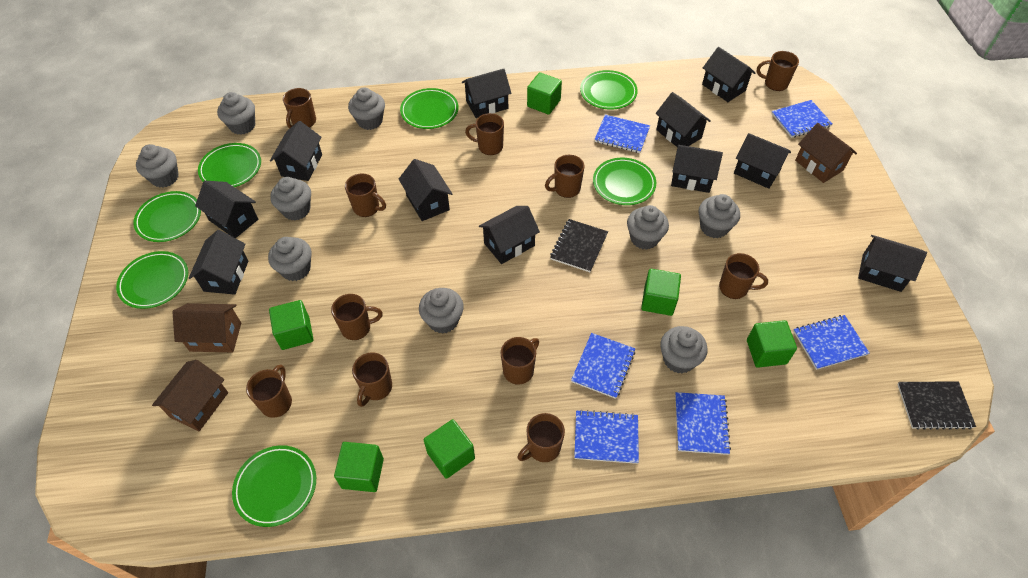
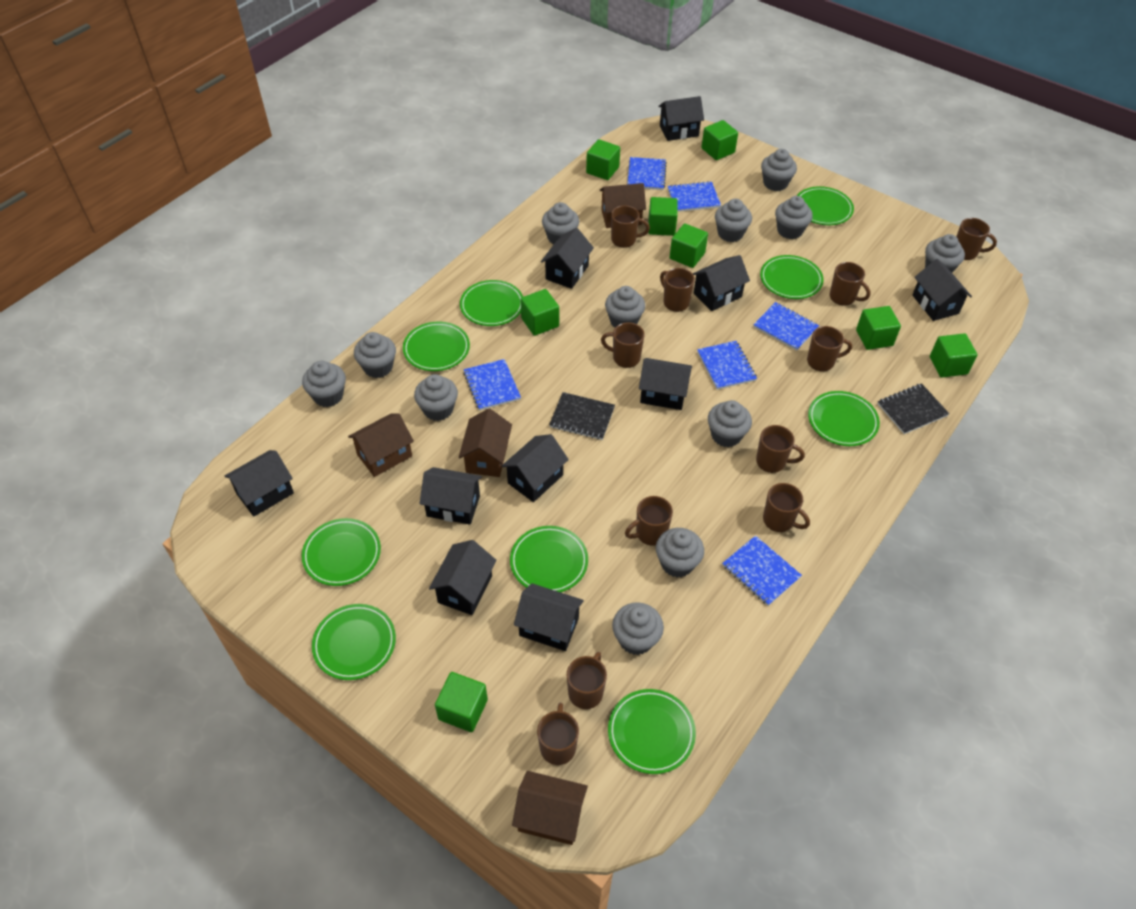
black house: [189,230,248,295] [195,181,258,238] [270,121,322,181] [399,159,452,221] [462,69,511,118] [479,206,540,264] [656,92,711,148] [671,145,723,193] [702,47,755,102] [734,133,791,189] [858,235,927,292] = 11 -> [225,450,294,517] [419,467,482,525] [429,540,496,615] [502,434,569,502] [514,583,584,651] [541,228,594,289] [639,358,692,410] [658,96,704,141] [693,255,750,311] [912,259,972,321] = 10
brown house: [152,360,228,431] [172,303,241,352] [795,123,857,183] = 3 -> [348,413,414,477] [459,409,512,477] [512,771,588,845] [600,183,646,228] = 4
green cube: [269,300,314,350] [334,442,384,492] [424,419,475,479] [527,72,562,115] [641,269,681,316] [747,320,797,368] = 6 -> [435,672,488,732] [521,289,559,336] [586,139,620,180] [648,197,678,236] [670,223,708,268] [701,120,738,160] [856,306,901,350] [930,333,977,378] = 8
green plate: [116,251,188,309] [133,191,201,242] [198,143,261,187] [232,445,316,527] [400,88,459,129] [580,70,638,110] [593,158,656,205] = 7 -> [301,518,381,586] [312,604,396,680] [403,322,470,371] [460,280,523,326] [510,526,588,592] [608,689,696,774] [760,255,824,299] [797,186,854,225] [808,391,880,446] = 9
grey cupcake: [136,144,179,188] [217,92,255,135] [268,237,312,281] [270,177,311,221] [348,87,385,130] [419,288,464,334] [627,205,669,250] [660,326,708,374] [699,194,740,238] = 9 -> [302,361,346,407] [354,332,396,378] [414,374,458,421] [542,202,579,244] [605,286,645,327] [612,602,664,655] [656,528,704,577] [708,400,752,447] [715,199,752,242] [761,149,797,191] [775,196,813,239] [925,234,965,273] = 12

